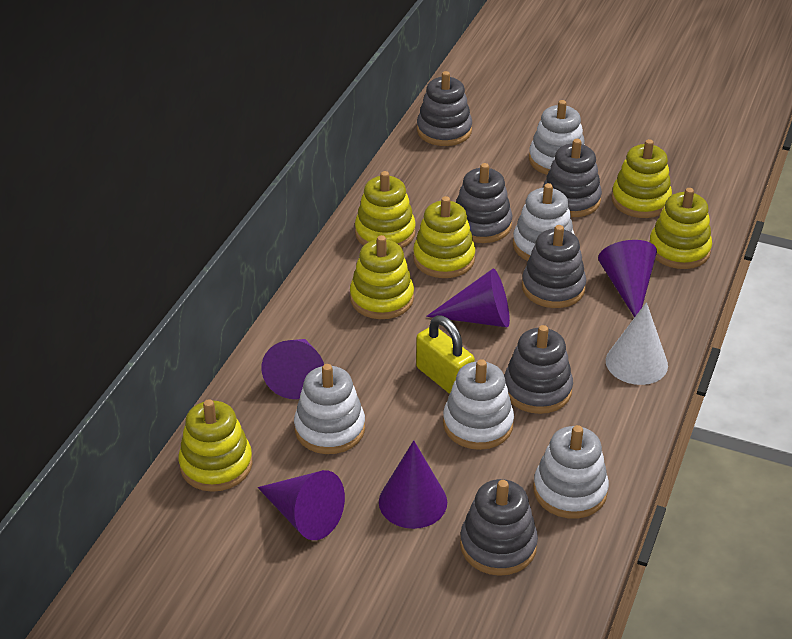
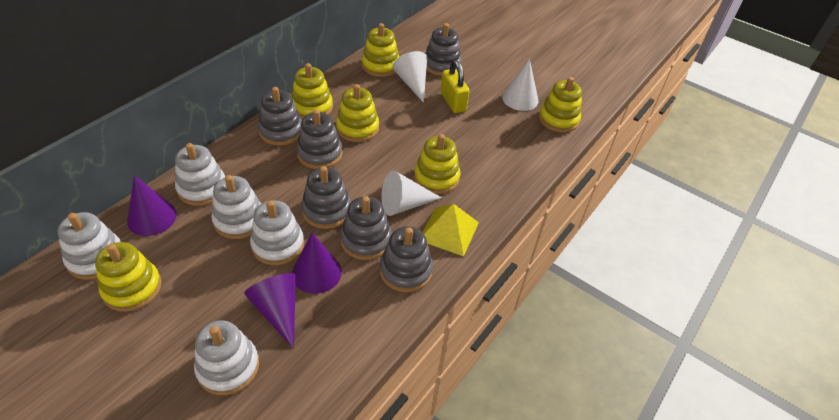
purple cone: [258,470,345,540] [262,339,324,399] [379,440,447,529] [426,269,510,327] [598,240,657,317] = 5 -> [127,175,177,236] [244,273,296,349] [292,232,342,294] = 3
white cone: [606,302,668,385] = 1 -> [382,170,442,216] [392,51,427,103] [502,59,538,111] = 3
yellow pyramid: none = 0 -> [423,204,479,256] = 1

